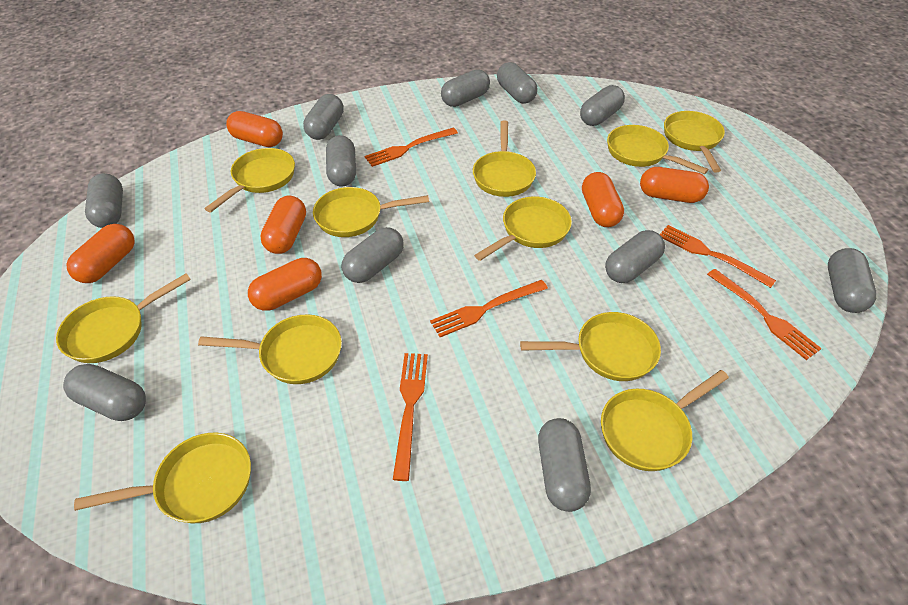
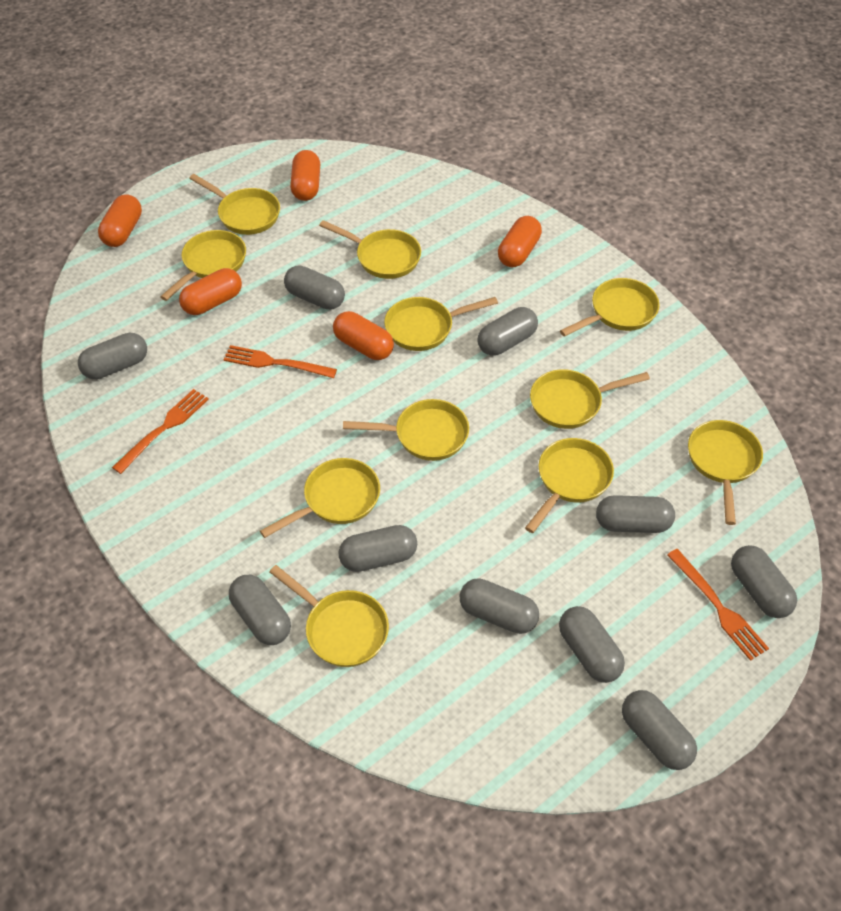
grey capsule: [63,364,146,421] [85,173,123,228] [303,94,344,140] [326,135,356,186] [342,227,404,283] [441,69,490,107] [497,62,538,104] [538,418,591,512] [580,85,625,126] [605,230,665,283] [828,248,876,313] = 11 -> [78,333,147,379] [229,575,291,645] [284,265,345,310] [338,525,417,572] [460,578,539,634] [477,307,538,356] [559,606,625,683] [596,495,675,533] [622,690,697,770] [731,545,797,618] = 10
orange capsule: [67,224,134,283] [226,111,283,147] [248,258,322,311] [260,196,306,254] [582,172,624,227] [640,167,709,203] = 6 -> [98,194,142,247] [179,268,242,315] [290,150,320,201] [333,311,394,360] [498,216,542,267] = 5
orange fork: [364,128,458,167] [393,353,428,481] [430,280,548,337] [660,225,776,288] [707,269,822,360] = 5 -> [112,389,209,474] [223,345,337,378] [667,549,769,661] = 3

